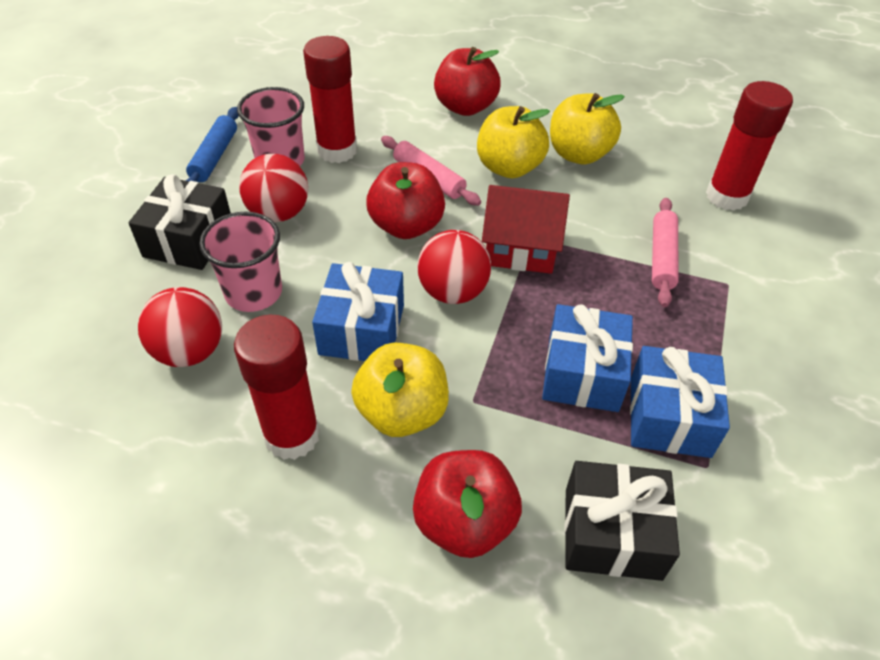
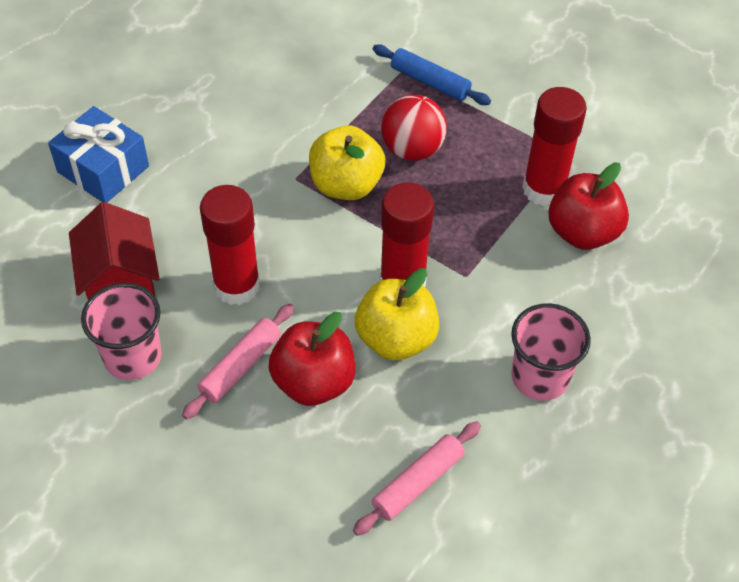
black gift: [128,174,231,270] [564,461,680,581] = 2 -> none = 0
blue gift: [312,262,404,361] [542,304,633,412] [630,346,730,458] = 3 -> [48,106,149,203] = 1
red apple: [366,162,445,239] [413,450,522,558] [434,47,501,116] = 3 -> [268,312,355,406] [548,163,629,250] = 2
red ball: [138,287,222,367] [239,154,308,222] [417,230,491,304] = 3 -> [381,95,447,161] = 1
yellow apple: [351,343,449,437] [477,106,550,178] [550,93,625,164] = 3 -> [309,125,385,200] [355,268,439,360] = 2

